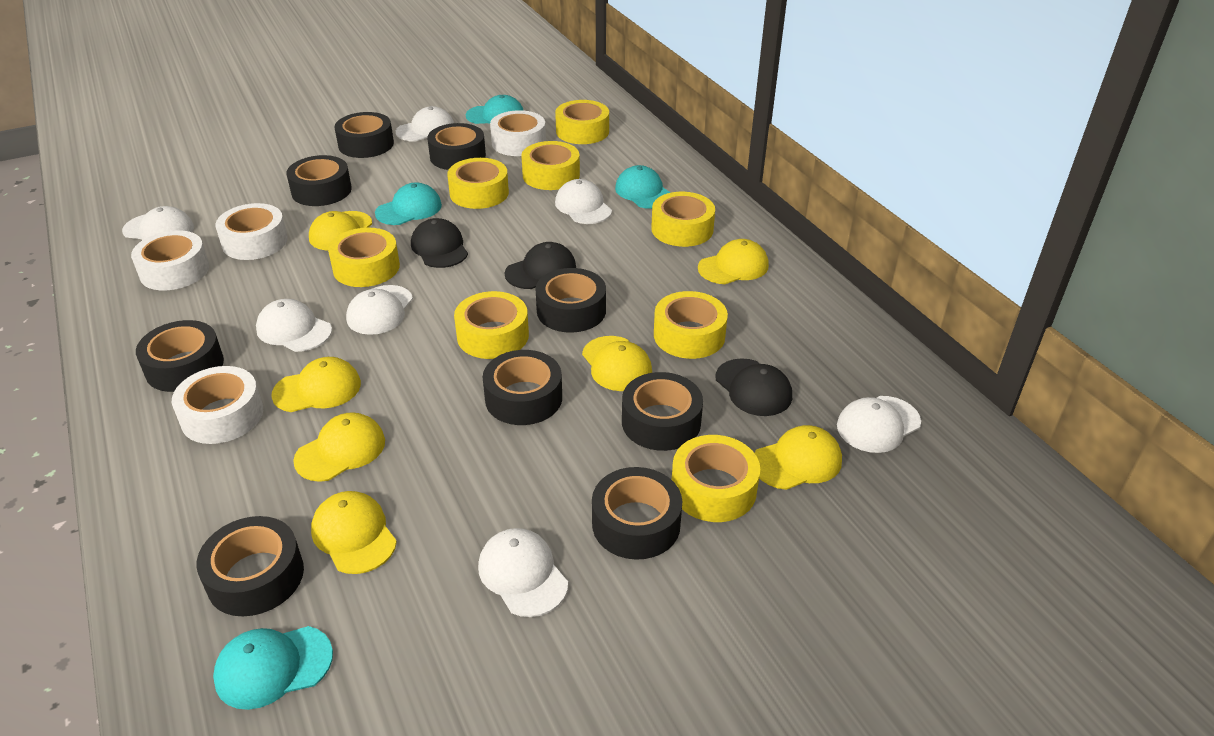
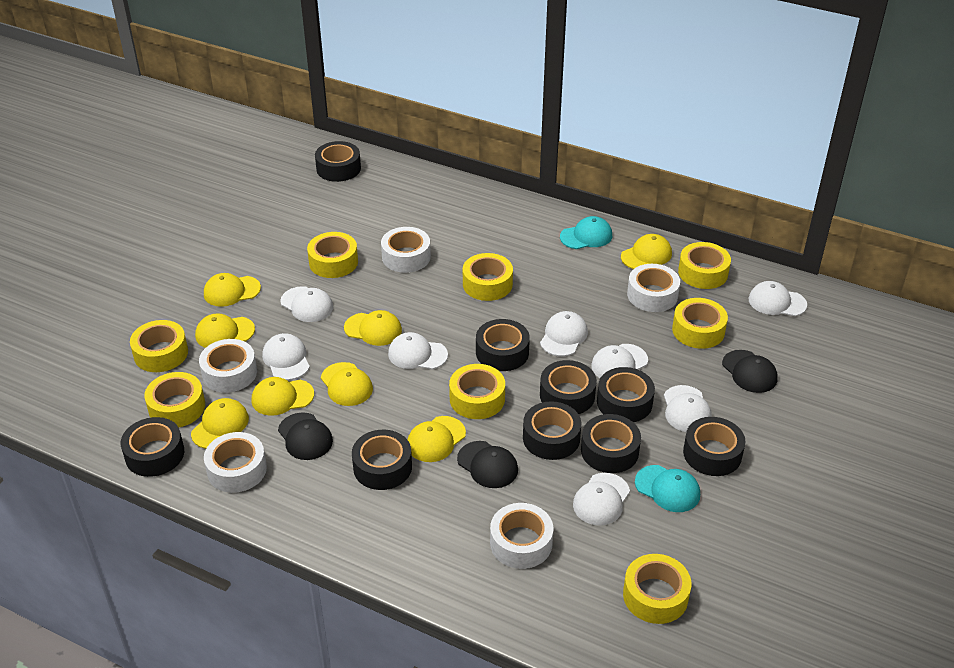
turquoise cap: [213,626,333,710] [375,182,442,225] [466,95,524,124] [615,165,671,209] = 4 -> [560,216,612,249] [635,465,700,512] = 2
white cap: [122,206,194,240] [256,299,332,352] [346,285,413,335] [396,106,454,142] [478,528,568,617] [555,179,612,224] [837,396,921,453] = 7 -> [262,333,310,380] [280,286,333,322] [388,332,448,370] [540,311,588,356] [573,473,630,526] [591,344,648,378] [664,385,712,432] [749,281,807,316] = 8
white tape: [131,230,209,290] [172,366,263,444] [215,203,288,260] [490,110,546,156] = 4 -> [199,339,257,393] [204,432,267,493] [381,227,431,273] [490,503,553,569] [627,264,680,312] = 5
yellow cap: [271,357,361,412] [293,412,385,482] [309,211,372,250] [311,491,397,574] [582,336,652,391] [698,239,769,284] [754,425,842,490] = 7 -> [191,398,249,449] [195,313,255,348] [204,273,261,307] [251,377,314,416] [321,362,373,406] [344,310,402,346] [408,416,466,462] [621,234,672,269] = 8

